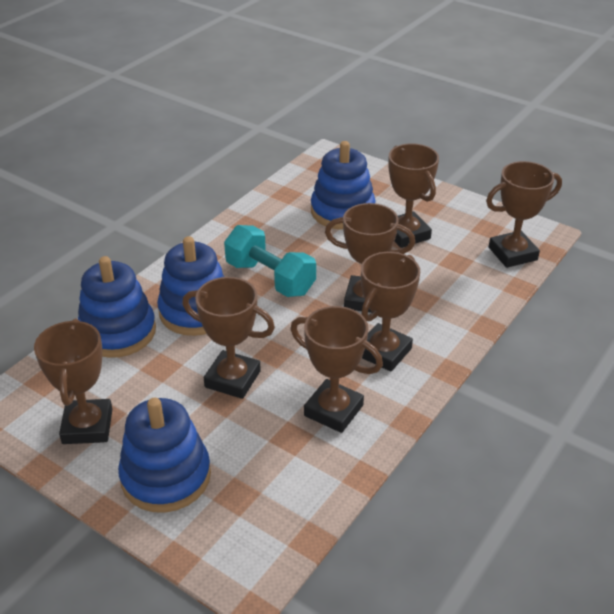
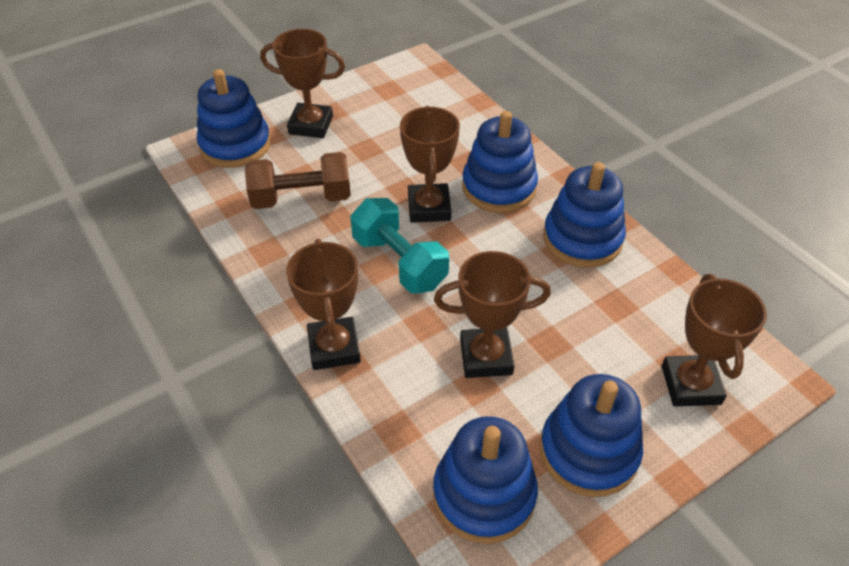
blue stacking toy: [78,256,156,358] [118,397,211,513] [157,236,224,336] [311,141,376,230] = 4 -> [197,69,271,168] [433,416,538,544] [462,111,538,213] [540,374,643,497] [543,162,626,268] = 5
brown dumbbell: none = 0 -> [245,152,351,209] = 1
brown trophy: [34,319,112,444] [182,277,275,399] [290,306,383,433] [325,203,415,313] [361,252,420,372] [388,143,439,248] [486,161,562,268] = 7 -> [260,29,345,138] [286,239,361,370] [400,106,460,223] [434,251,551,378] [662,274,767,407] = 5

